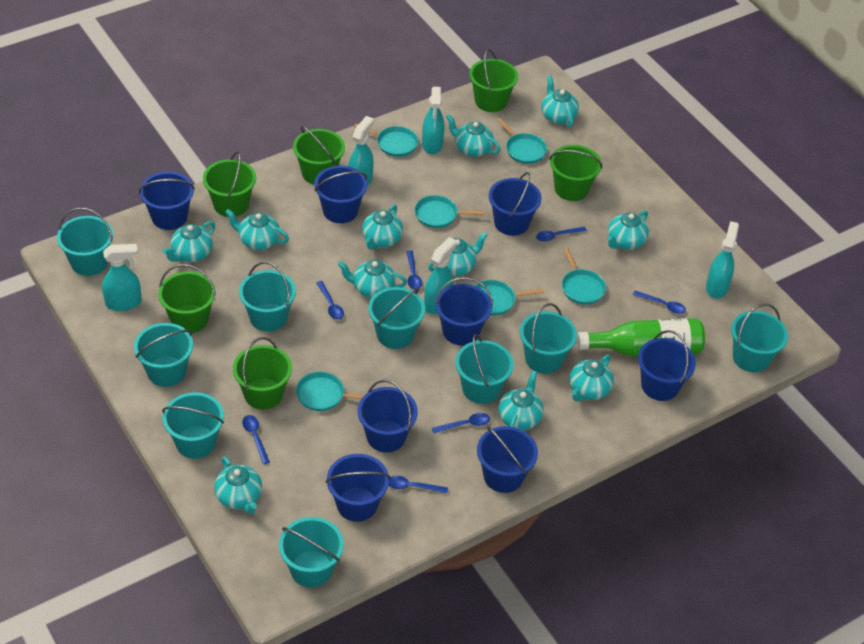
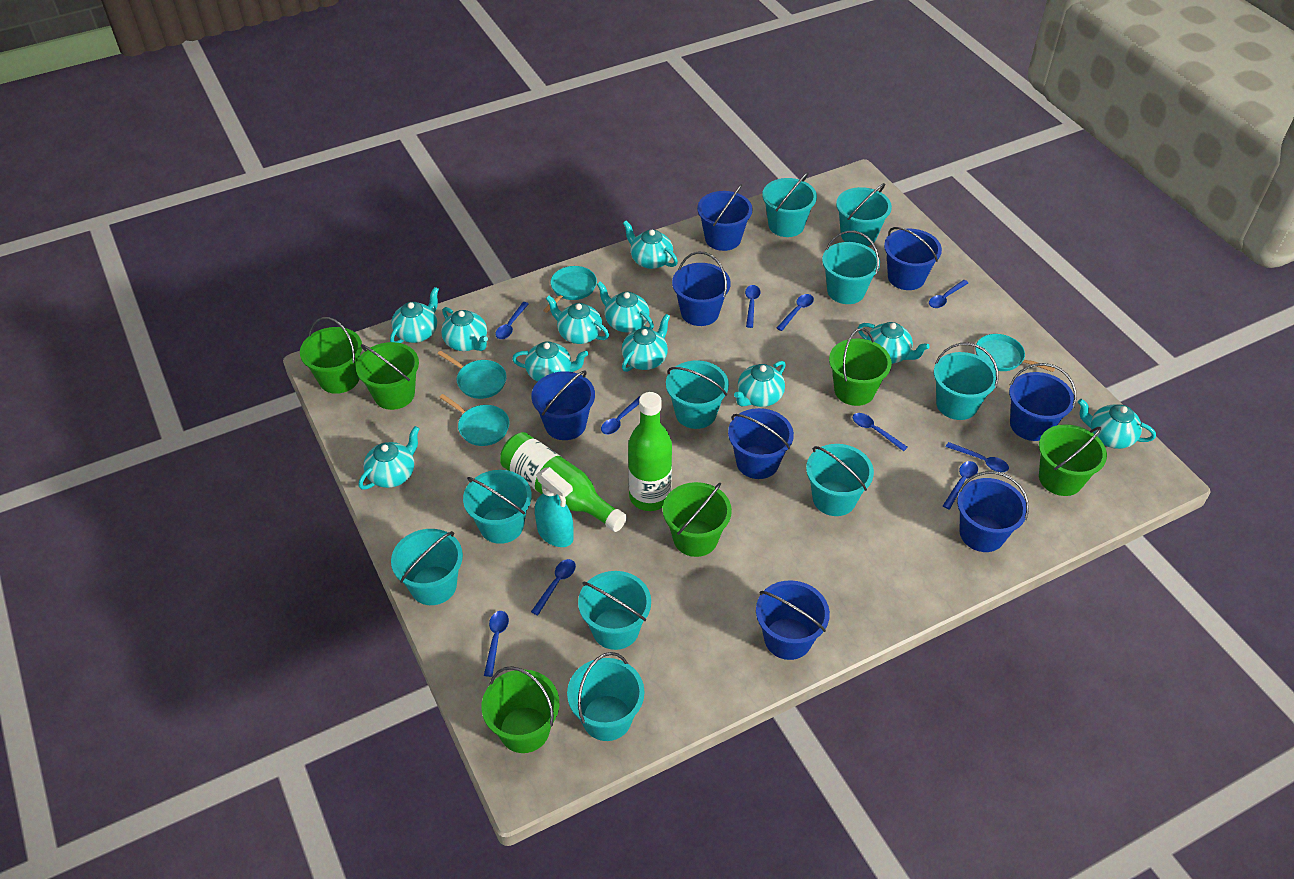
blue spoon: [242,415,270,464] [317,281,344,320] [388,476,448,493] [406,250,422,290] [432,413,490,433] [536,227,587,242] [633,290,686,314] = 7 -> [484,611,509,677] [495,302,529,339] [531,559,576,616] [601,396,640,434] [745,285,761,328] [777,294,814,331] [853,413,908,451] [929,280,968,308] [943,461,978,510] [946,442,1009,472] = 10
green bottle: [577,318,705,357] = 1 -> [500,432,627,532] [628,392,672,511] = 2
turquoise bucket: [57,207,113,276] [134,323,193,387] [162,392,224,459] [239,262,296,332] [279,517,344,587] [368,287,425,349] [455,334,514,404] [520,303,577,374] [731,304,788,373] = 9 -> [391,529,463,605] [463,470,532,544] [567,652,644,741] [578,571,651,650] [666,361,729,429] [762,172,817,237] [806,444,874,516] [822,231,880,304] [836,183,892,246] [934,343,998,420] = 10
turquoise pan: [296,372,364,411] [354,124,418,157] [415,195,485,228] [475,280,543,316] [497,118,547,164] [562,248,606,305] = 6 -> [438,351,507,399] [439,394,510,446] [543,266,597,313] [975,334,1055,372] = 4
turquoise spray bottle: [102,244,142,311] [348,116,374,187] [422,87,444,154] [424,237,457,314] [706,221,739,299] = 5 -> [535,467,574,547] = 1

